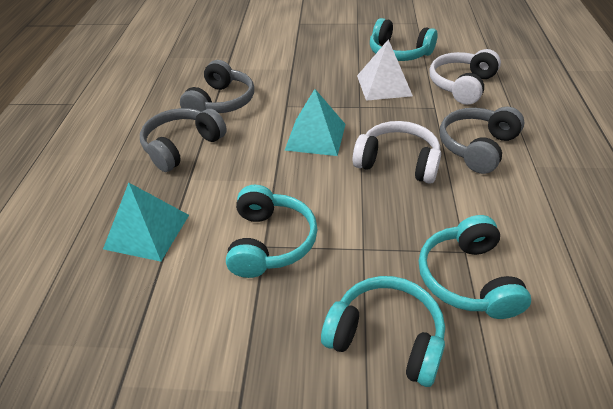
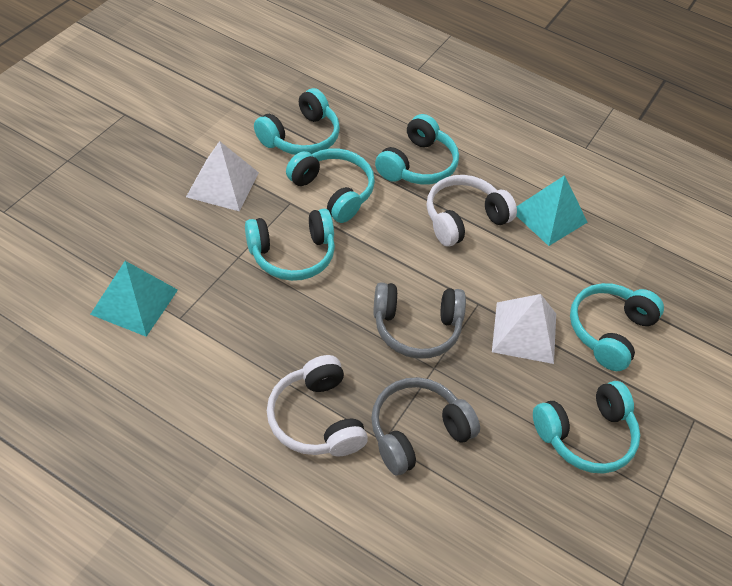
grey headphones: [140,108,227,172] [180,60,254,113] [440,107,524,174] = 3 -> [371,377,480,475] [373,282,466,359] = 2
turquoise headphones: [226,185,318,278] [321,276,445,387] [370,18,438,61] [419,215,531,319] = 4 -> [245,208,335,281] [254,88,340,155] [286,149,375,223] [375,114,459,185] [533,381,640,474] [570,283,664,371] = 6
white pyramid: [357,39,413,101] = 1 -> [186,141,259,212] [492,294,556,364] = 2

